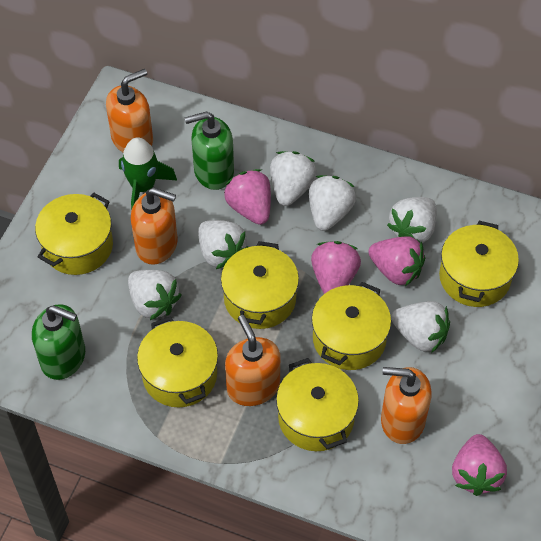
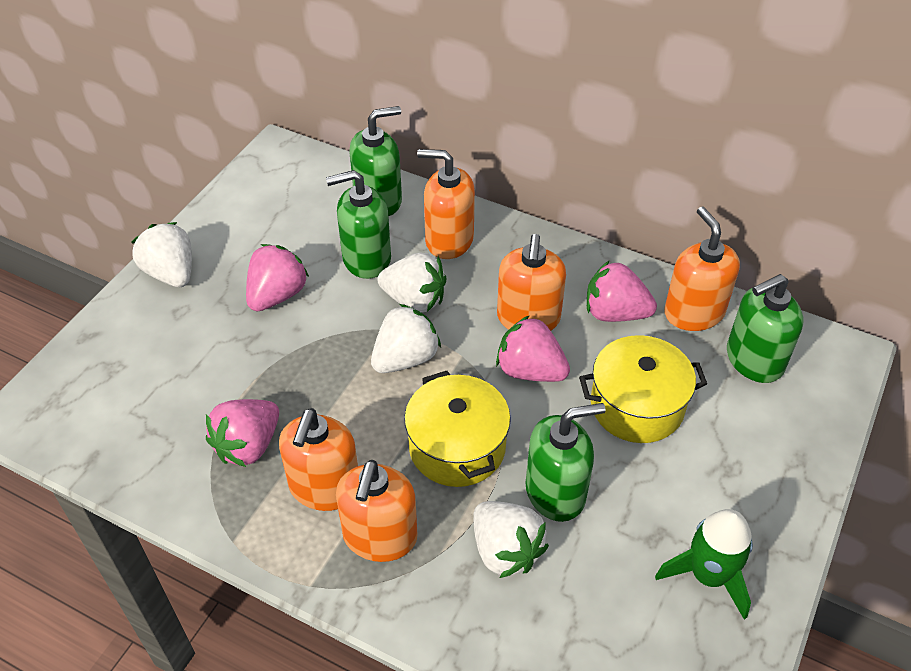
green soap dispenser: [32,304,85,380] [184,111,234,190] = 2 -> [326,170,391,279] [349,106,402,216] [526,403,605,522] [727,274,803,383] = 4
orange soap dispenser: [106,69,153,152] [131,188,178,265] [225,315,280,406] [381,367,431,444] = 4 -> [279,408,358,511] [336,460,418,562] [417,149,475,259] [497,234,566,331] [664,207,740,331] = 5
white strawberry: [128,270,181,320] [198,220,248,269] [270,151,317,206] [309,175,356,231] [387,197,437,243] [391,301,450,353] = 6 -> [131,222,192,287] [371,304,441,373] [378,253,446,313] [473,501,549,578] = 4
yellow pot: [35,193,113,275] [137,317,218,407] [221,241,299,329] [276,358,359,451] [312,282,391,370] [439,221,519,307] = 6 -> [404,371,511,487] [579,335,707,443] = 2

